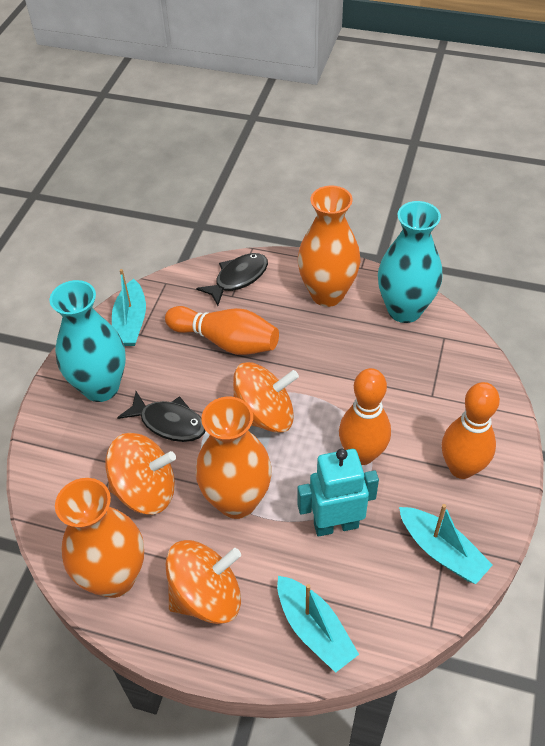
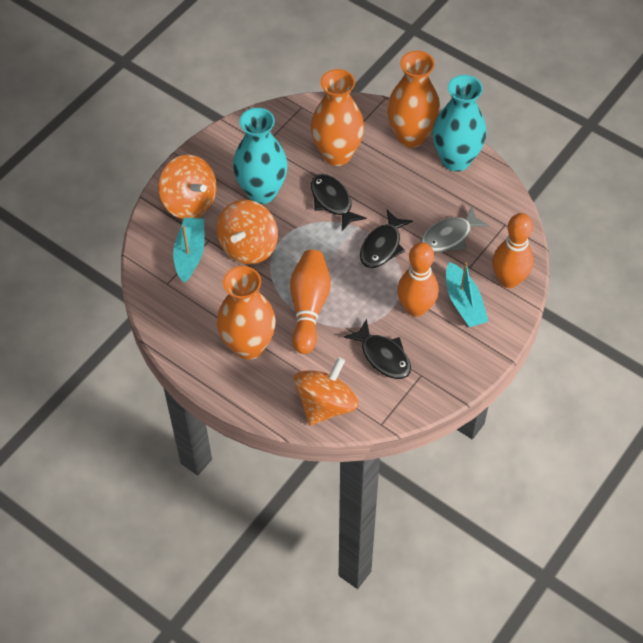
black fish: [117,391,206,442] [196,253,268,306] = 2 -> [311,174,367,231] [344,319,411,379] [360,210,413,268] = 3
grey fish: none = 0 -> [421,206,490,253] = 1
turquoise boat: [112,269,146,346] [277,576,359,673] [399,504,493,584] = 3 -> [173,217,204,282] [446,262,489,327] = 2
turquoise robot: [298,449,379,537] = 1 -> none = 0

